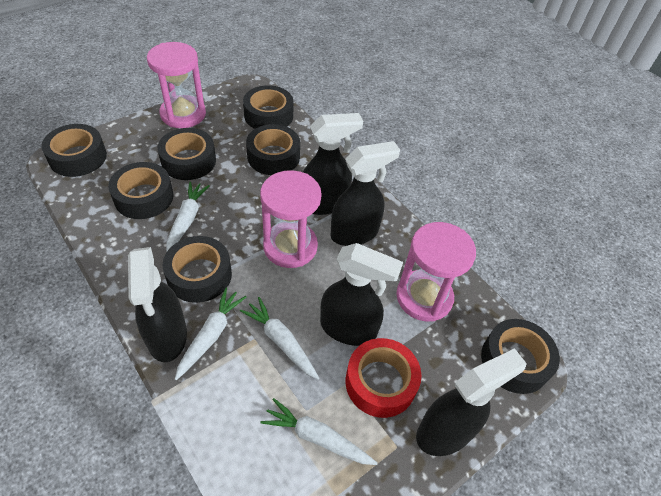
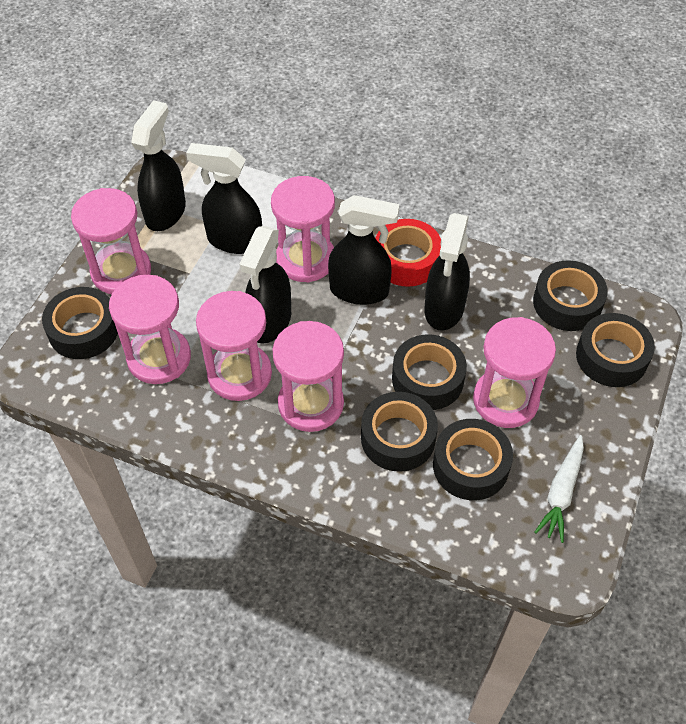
black tape: [41,124,107,177] [108,162,174,219] [157,128,216,180] [163,236,232,303] [243,85,293,129] [246,124,300,175] [481,319,560,394] = 7 -> [42,287,118,359] [361,392,438,472] [392,334,467,410] [433,419,513,500] [533,260,608,331] [576,313,655,387] = 6
pink hourglass: [147,42,206,128] [260,170,322,268] [396,222,476,322] = 3 -> [71,188,151,294] [109,275,191,384] [196,291,272,401] [271,176,335,283] [272,321,344,432] [473,317,556,428] = 6
white carrot: [166,182,210,253] [175,287,246,380] [240,297,319,380] [260,398,378,465] = 4 -> [534,435,584,543] = 1

